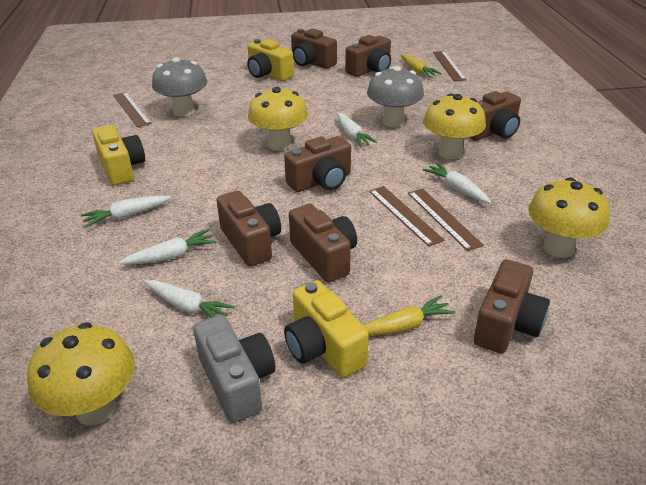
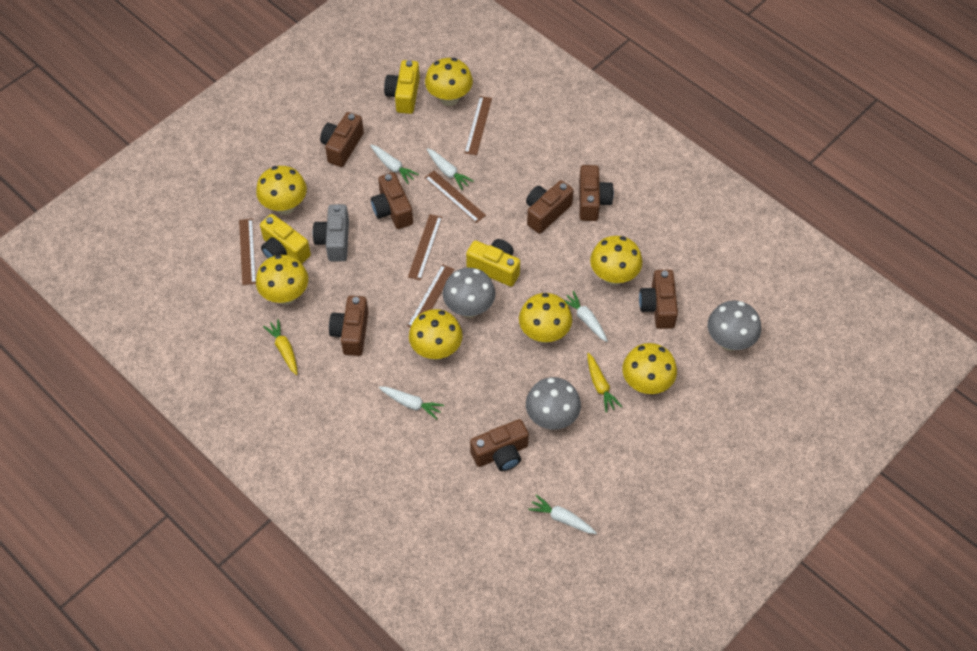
brown ruler: [113,92,151,127] [369,186,445,247] [408,188,484,251] [433,51,466,81] = 4 -> [239,219,256,285] [407,264,454,328] [408,214,442,280] [424,171,486,223] [464,96,492,155] = 5
grey mushroom: [152,57,207,117] [367,66,424,127] = 2 -> [443,268,495,318] [526,377,581,429] [708,300,761,351] = 3
yellow mushroom: [27,322,135,425] [248,87,308,151] [423,94,486,159] [528,177,610,258] = 4 -> [256,166,307,215] [256,255,308,305] [409,309,463,360] [425,58,473,106] [519,293,572,343] [590,236,642,286] [622,343,677,394] = 7

